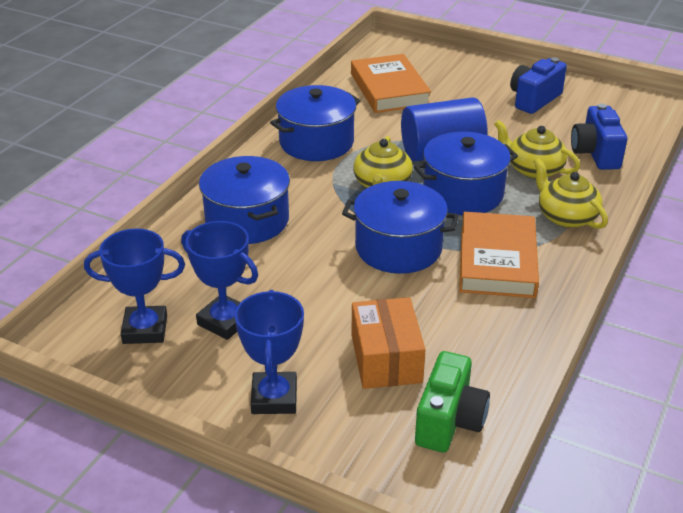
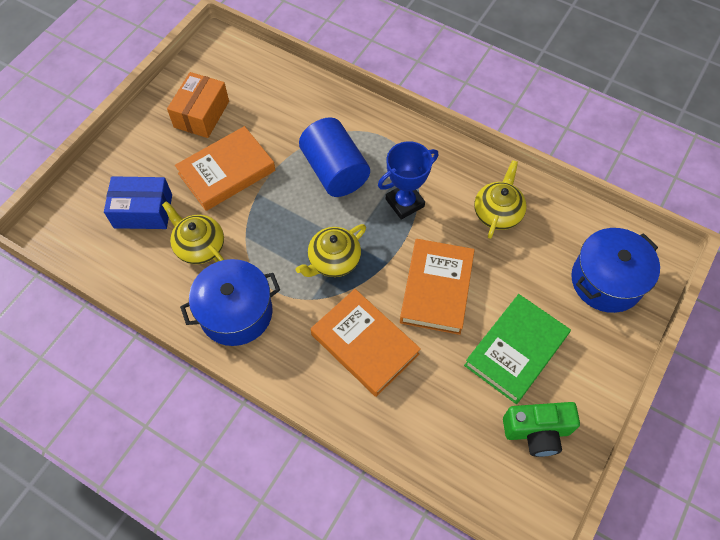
blue box: none = 0 -> [104,176,172,229] = 1
blue camera: [510,57,567,114] [571,104,627,170] = 2 -> none = 0
blue pot: [199,156,290,244] [270,85,361,161] [342,181,459,274] [414,131,518,215] = 4 -> [180,259,280,346] [571,228,660,313] = 2
blue trophy: [84,228,185,344] [181,221,258,340] [235,290,304,414] = 3 -> [378,141,438,220] = 1
green book: none = 0 -> [464,294,571,404] = 1
orange book: [351,54,431,113] [459,212,539,298] = 2 -> [175,126,275,211] [311,289,421,397] [400,239,475,335] = 3

